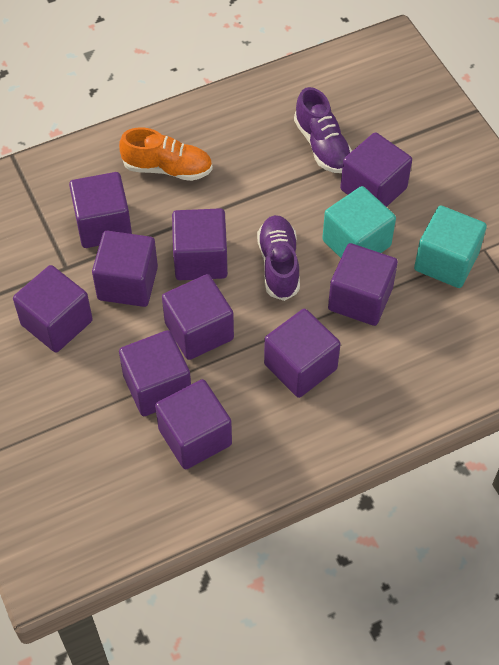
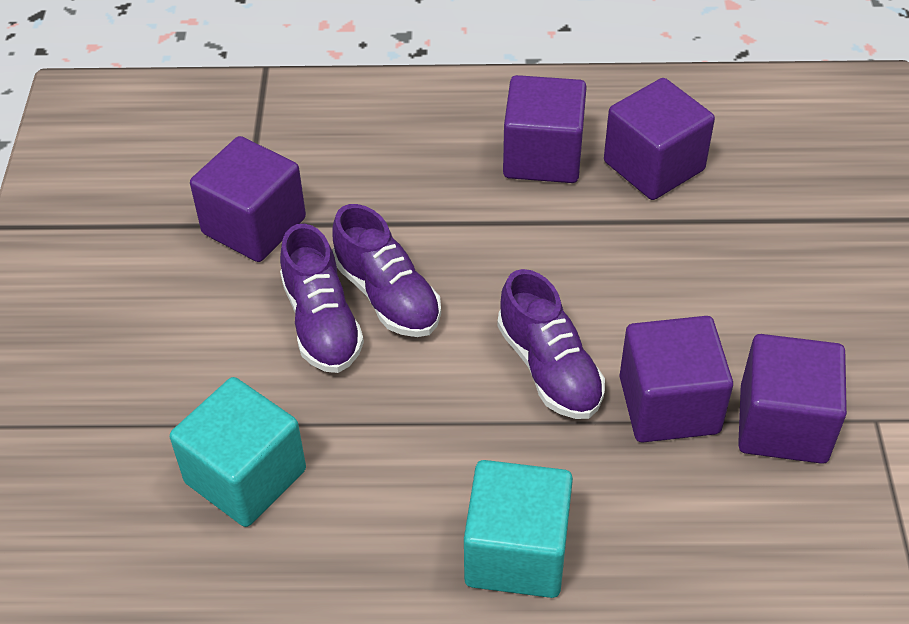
orange shoe: [119,127,213,181] = 1 -> none = 0
purple cube: [13,265,93,353] [69,172,132,248] [92,231,158,307] [119,330,191,416] [155,379,232,469] [162,274,234,360] [172,208,228,280] [264,309,341,398] [328,243,398,326] [340,132,412,207] = 10 -> [190,136,306,262] [503,75,587,183] [604,78,715,200] [620,316,733,443] [738,334,847,464] = 5
purple shoe: [257,215,300,301] [294,87,352,173] = 2 -> [280,224,364,373] [332,204,441,337] [497,269,605,419] = 3

